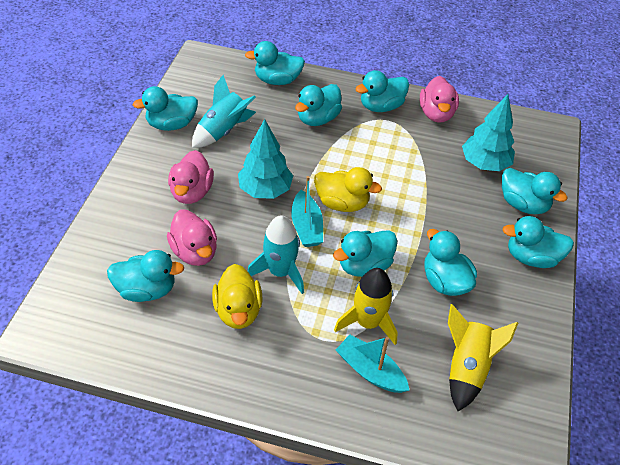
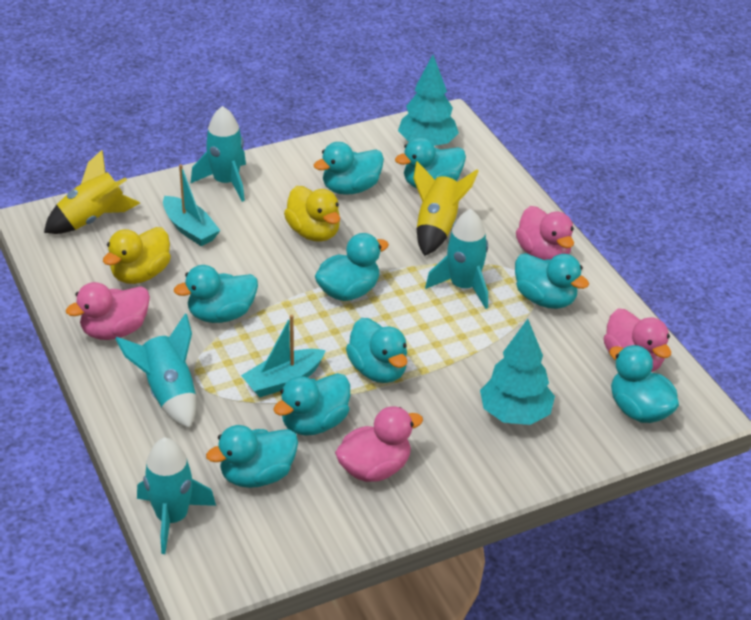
pink duck: [167,210,217,266] [168,150,214,204] [420,76,459,123] = 3 -> [66,282,150,340] [335,406,423,482] [516,206,574,260] [604,309,671,372] = 4
turquoise rocket: [192,75,256,148] [248,215,304,294] = 2 -> [115,313,196,429] [137,437,216,554] [191,106,246,202] [425,209,488,309] = 4

